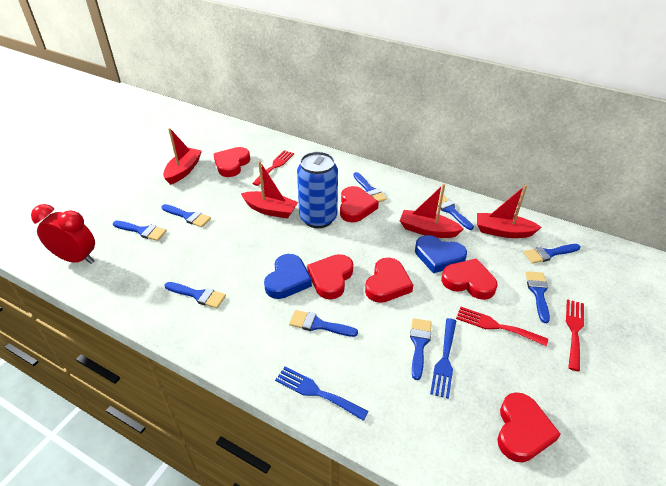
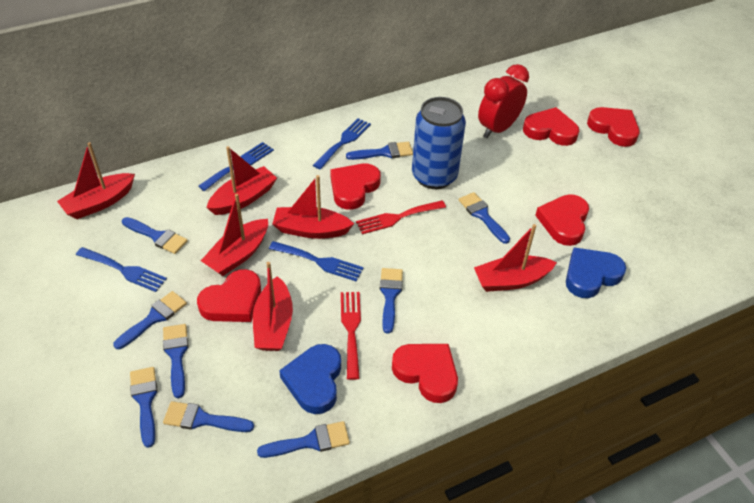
blue fork: [275,367,368,421] [430,318,456,399] = 2 -> [76,247,167,292] [198,142,274,191] [269,241,363,282] [313,118,371,170] = 4
red boat: [163,128,202,185] [241,161,298,219] [400,184,464,238] [477,185,542,238] = 4 -> [57,142,135,219] [201,194,268,276] [207,146,277,215] [253,262,293,351] [272,175,354,239] [474,224,557,292] = 6
red fork: [252,150,294,186] [456,307,548,346] [566,299,584,372] = 3 -> [341,292,361,380] [356,201,446,234] = 2

